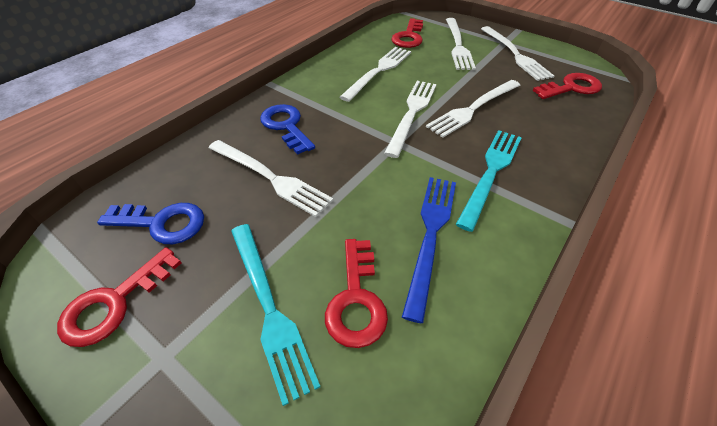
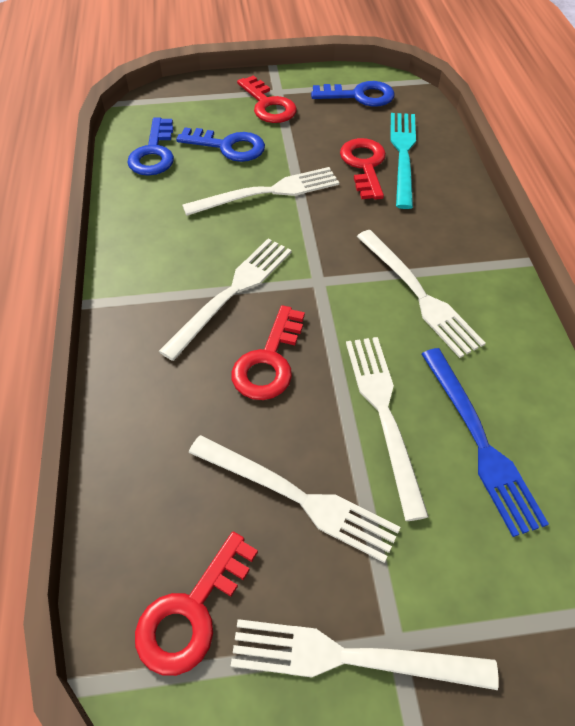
blue key: [97,203,204,244] [260,104,315,155] = 2 -> [127,118,174,176] [176,127,265,162] [311,81,395,107] = 3
turquoise fork: [231,224,320,406] [456,130,522,232] = 2 -> [390,113,416,209] = 1

